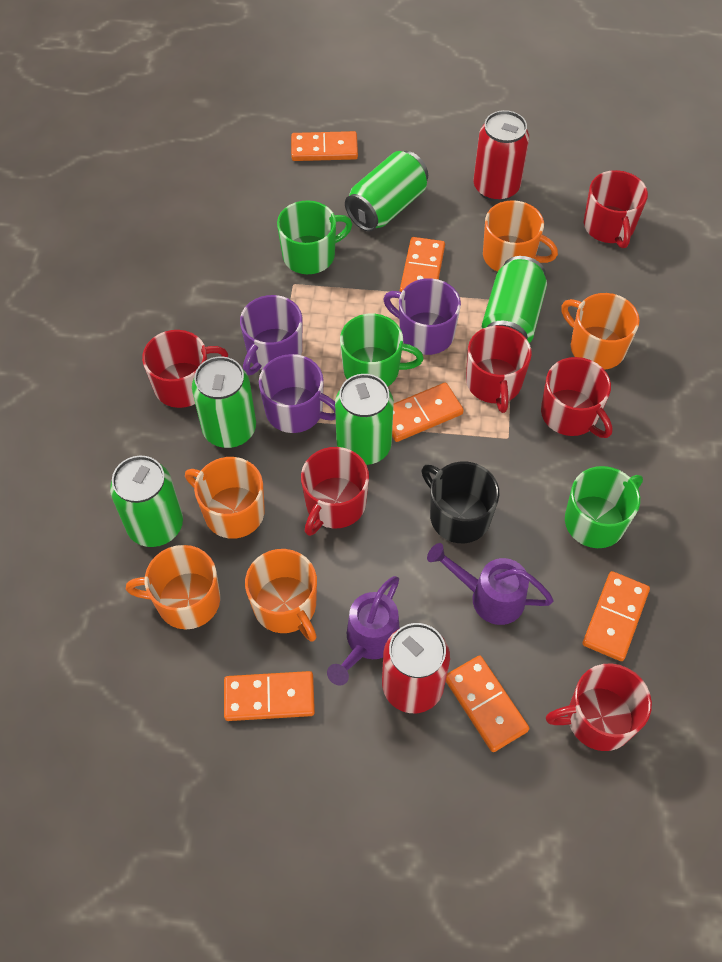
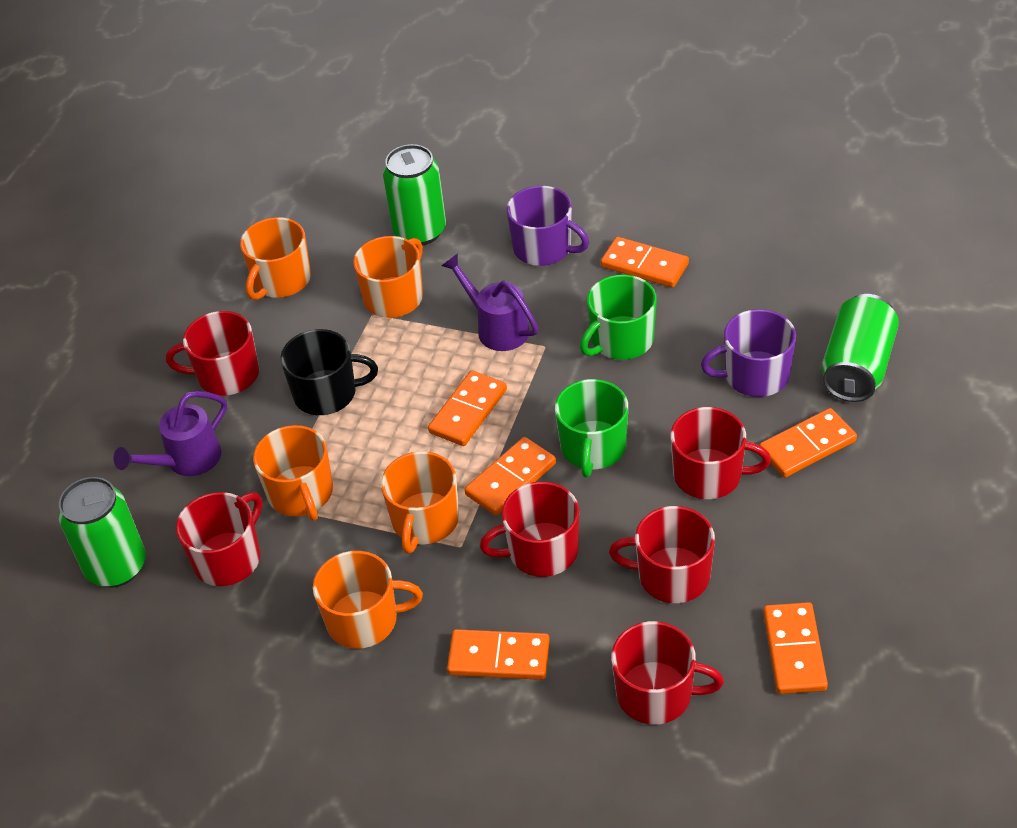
green can: [110,456,183,547] [192,357,256,448] [335,374,394,465] [345,151,428,232] [482,256,547,343] = 5 -> [58,477,146,587] [383,144,446,246] [821,294,899,402] = 3
green mug: [277,200,352,274] [340,314,424,387] [565,466,643,548] = 3 -> [555,379,628,477] [580,275,657,360] = 2
purple mug: [240,295,302,375] [259,354,336,433] [383,278,461,355] = 3 -> [507,186,589,266] [701,309,796,397] = 2
red can: [382,623,450,713] [474,110,529,202] = 2 -> none = 0

